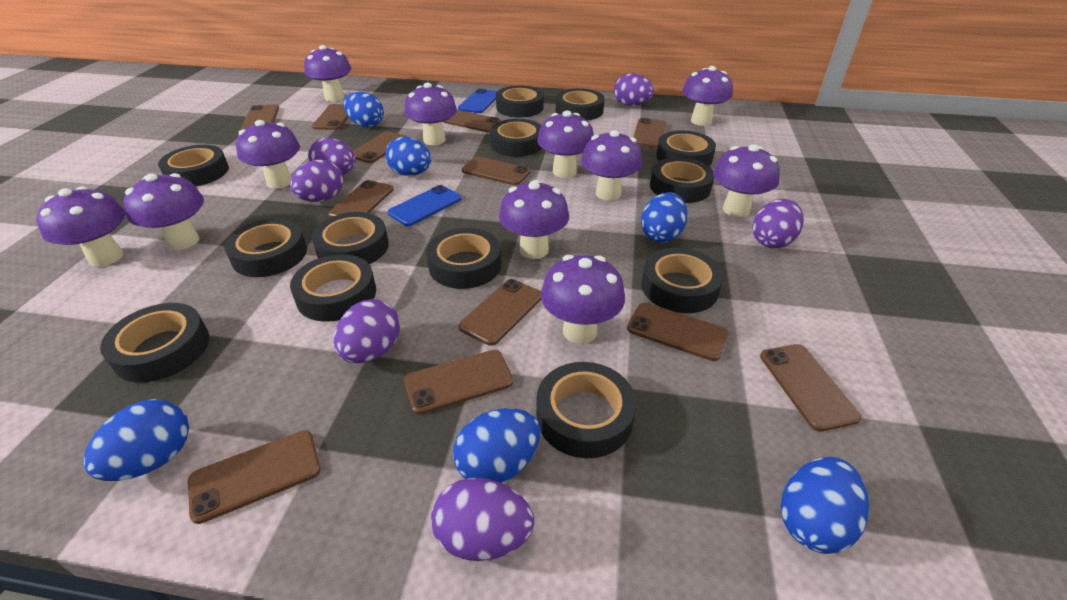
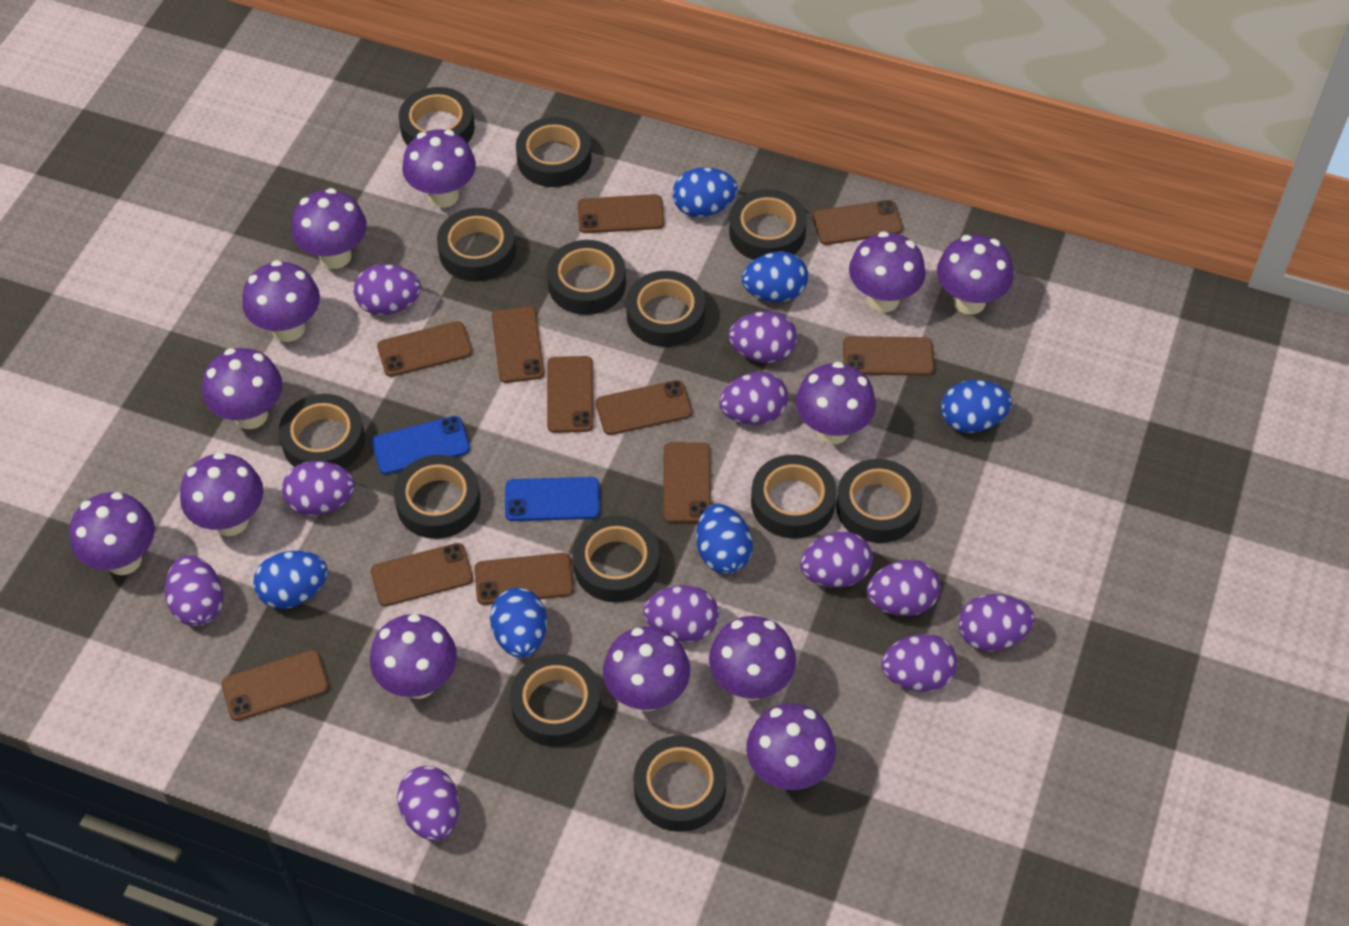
brown phone: [188,430,321,524] [242,104,279,129] [312,104,349,130] [328,180,394,218] [353,131,407,163] [404,350,513,415] [443,110,501,132] [458,279,541,346] [462,156,530,185] [627,303,728,361] [634,118,666,147] [760,344,862,432] = 12 -> [222,650,329,721] [371,543,473,606] [377,321,472,377] [475,553,574,605] [492,307,544,383] [547,356,594,433] [578,194,664,233] [596,380,692,435] [663,442,711,523] [812,200,903,245] [843,336,934,376] = 11
purple egg: [290,159,343,202] [308,138,355,175] [334,299,400,363] [431,478,534,561] [614,73,654,106] [752,199,804,249] = 6 -> [165,555,223,626] [282,461,355,515] [353,264,421,315] [397,766,459,841] [643,585,719,642] [719,372,788,425] [728,311,797,363] [800,532,873,587] [867,560,941,616] [881,634,958,692] [958,594,1034,651] = 11
purple mushroom: [36,186,125,267] [124,173,204,250] [236,120,300,189] [304,45,351,101] [404,83,457,145] [499,180,569,259] [537,111,594,178] [541,255,625,344] [581,130,642,201] [682,66,733,126] [713,144,780,217] = 11 -> [69,492,155,575] [180,452,264,536] [202,348,283,429] [242,260,320,342] [291,188,367,269] [370,614,457,699] [402,130,476,208] [603,627,690,711] [709,616,796,701] [746,703,836,790] [796,362,876,444] [849,231,926,312] [937,235,1014,315] = 13

